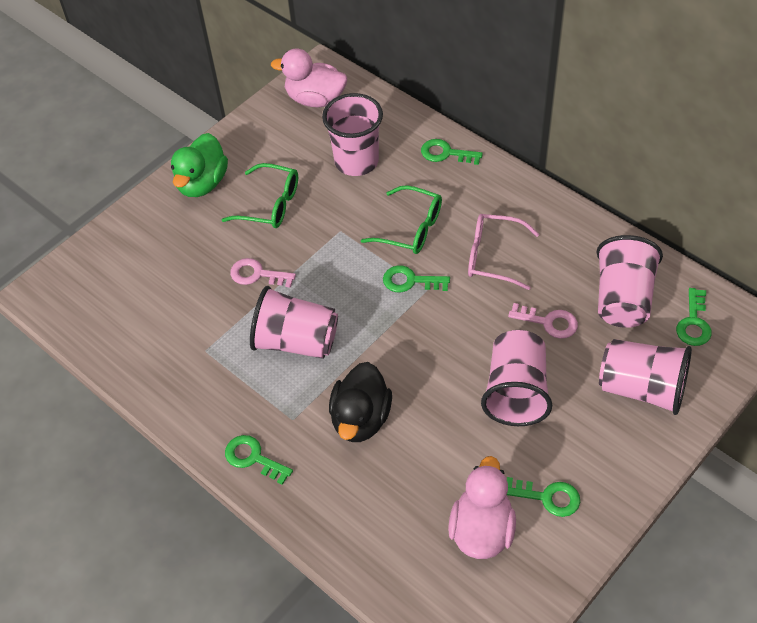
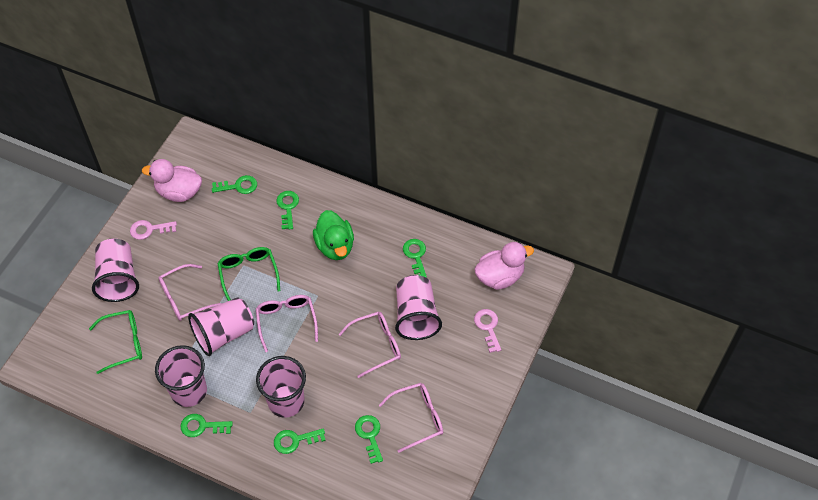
black duck: [329,362,392,442] = 1 -> none = 0
green key: [225,435,293,485] [383,265,450,292] [421,139,483,165] [507,477,580,517] [676,288,712,346] = 5 -> [181,414,233,437] [212,175,257,194] [274,428,326,454] [276,191,299,230] [355,415,383,464] [403,239,427,278] = 6
pink glasses: [468,214,539,290] = 1 -> [158,264,222,321] [256,295,318,352] [339,312,401,378] [379,383,443,453] = 4

